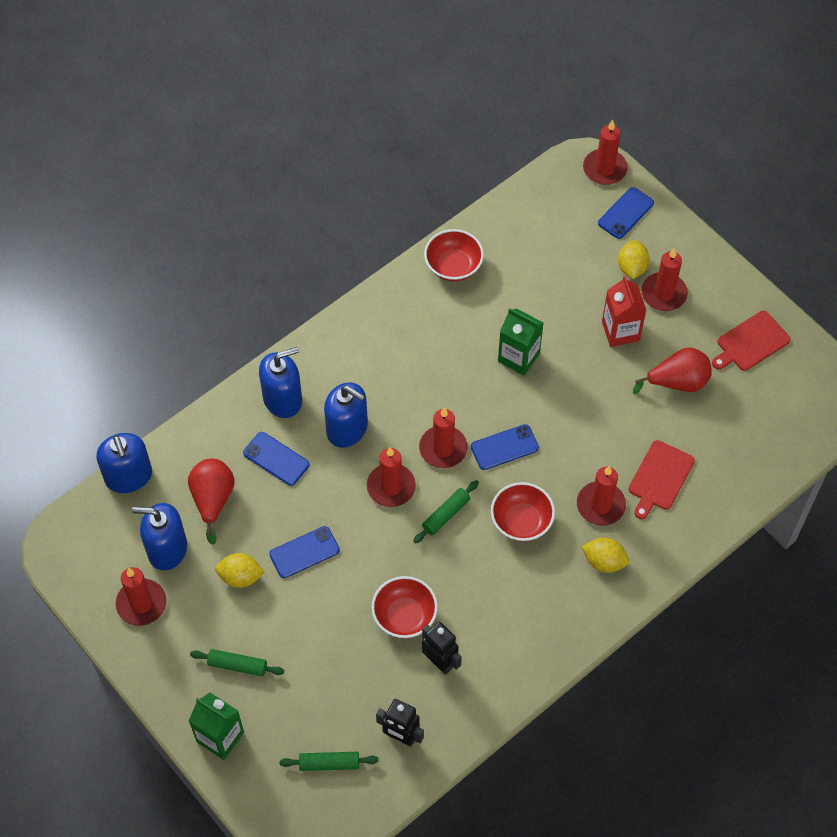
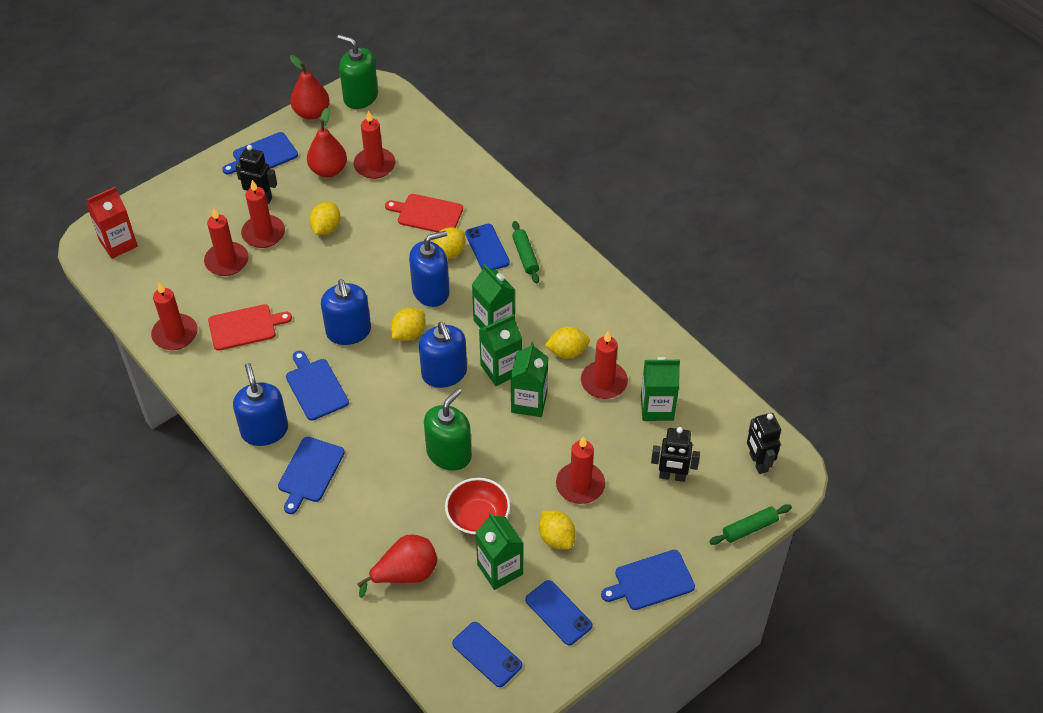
black robot: [376,699,424,747] [422,622,462,675] = 2 -> [235,145,277,204] [651,427,700,482] [747,413,781,474] = 3
blue cutting board: none = 0 -> [222,132,298,175] [278,437,345,514] [286,351,349,421] [601,550,695,610] = 4
blue phone: [243,432,310,486] [270,526,340,578] [471,424,539,470] [598,187,654,239] = 4 -> [452,622,522,687] [465,224,510,270] [525,580,593,645] = 3
green carton: [189,692,244,760] [498,308,543,376] = 2 -> [472,264,515,328] [475,513,523,590] [479,314,522,386] [511,342,548,417] [641,357,680,421] = 5
green rolling pin: [190,649,284,676] [280,752,379,771] [413,480,479,544] = 3 -> [512,221,539,283] [709,504,792,545] = 2
green soap dispenser: none = 0 -> [337,35,378,109] [424,388,472,471] = 2
red bowl: [371,576,438,638] [424,229,484,281] [491,482,555,541] = 3 -> [445,478,510,536] = 1
red pear: [188,459,235,545] [633,347,712,394] = 2 -> [290,55,330,120] [307,108,347,178] [357,535,437,598] = 3
yellow lemon: [215,553,265,588] [582,538,629,573] [618,240,650,279] = 3 -> [309,202,340,235] [391,308,425,341] [433,227,465,259] [539,511,576,550] [544,327,590,359] = 5

